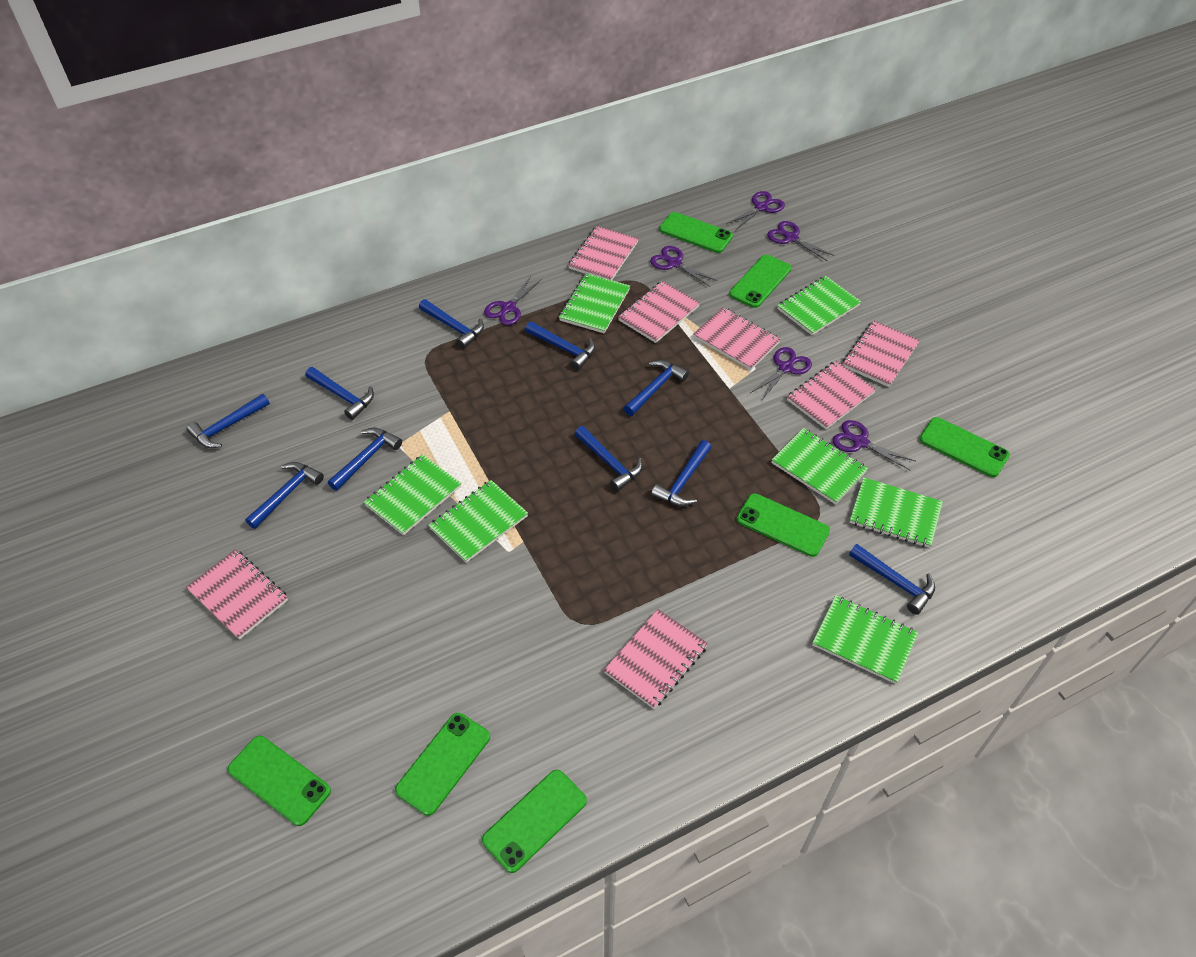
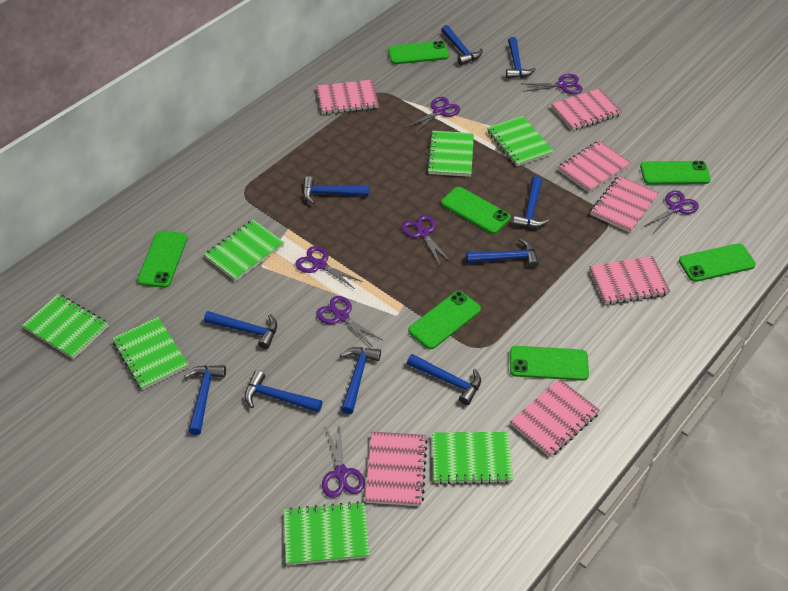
purple scissors: [484,276,542,325] [650,246,718,287] [726,191,785,231] [750,347,812,401] [767,221,835,261] [832,420,915,470] = 6 -> [295,246,363,289] [316,296,382,347] [322,427,365,498] [402,215,452,265] [406,97,460,133] [523,74,583,94] [643,190,699,234] = 7

